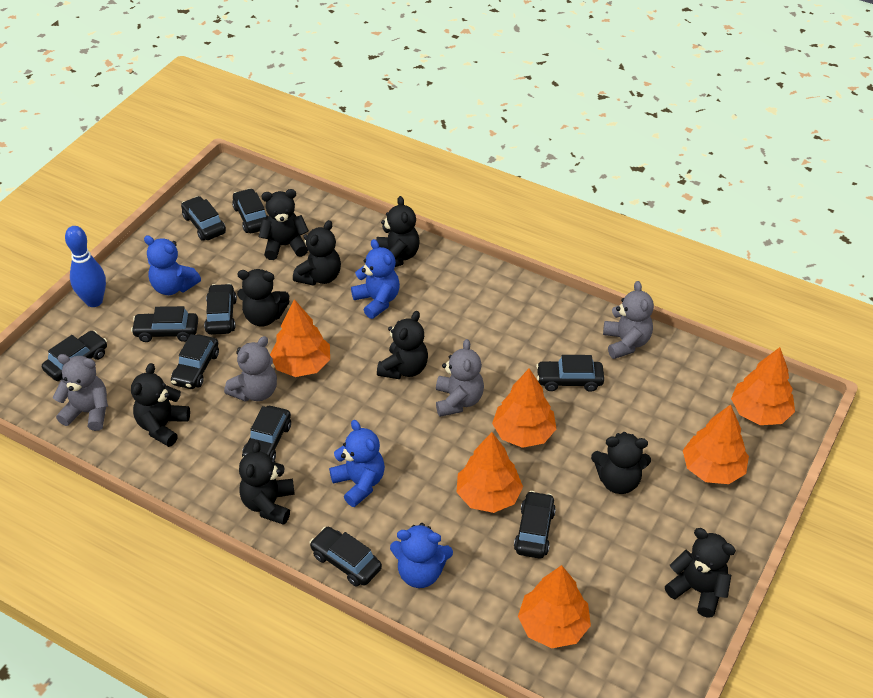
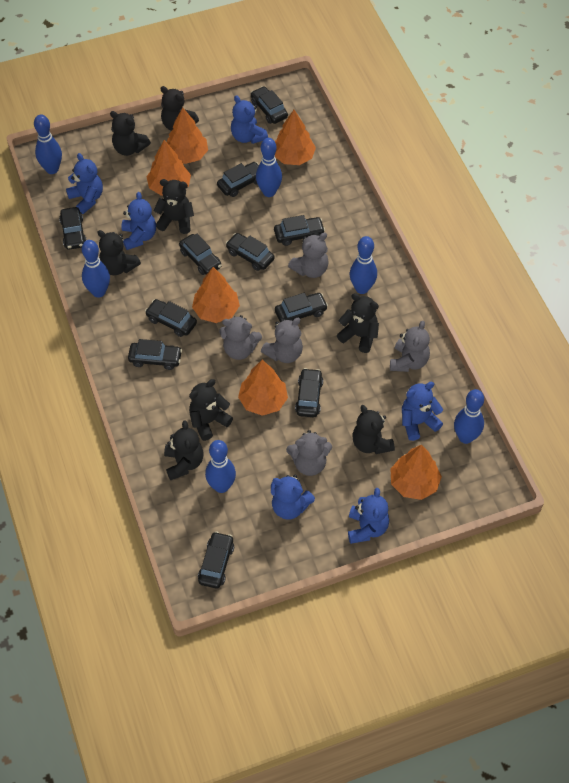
black car: [42,330,107,381] [131,306,198,342] [171,334,219,389] [181,196,226,241] [204,283,237,335] [232,188,268,233] [242,406,291,460] [309,527,382,587] [514,491,556,559] [536,355,604,392] = 10 -> [59,207,87,250] [128,339,182,370] [145,299,197,337] [179,234,222,275] [198,531,234,589] [217,162,259,197] [226,233,275,271] [251,86,288,124] [274,215,325,246] [275,293,328,322] [295,368,323,417] = 11
black teddy bear: [131,363,190,447] [237,269,290,327] [239,441,295,525] [259,189,309,260] [293,220,341,286] [376,196,419,267] [377,311,428,379] [591,432,651,494] [665,528,736,618] = 9 -> [98,230,141,275] [110,111,151,156] [154,179,194,234] [161,86,199,131] [164,420,203,480] [189,379,233,441] [337,293,379,353] [352,405,395,454] = 8
blue bowling pin: [65,226,106,307] = 1 -> [34,114,62,174] [82,240,110,298] [205,440,236,493] [256,138,282,197] [350,236,377,294] [454,389,484,444] = 6
blue teddy bear: [144,235,201,295] [329,420,385,507] [351,239,400,319] [390,523,453,588] = 4 -> [66,153,103,214] [121,192,156,250] [231,95,268,144] [271,475,315,520] [348,488,389,544] [402,382,443,441] = 6
grey teddy bear: [53,354,108,431] [224,336,277,402] [436,339,484,417] [603,281,654,359] = 4 -> [219,315,262,360] [261,318,303,363] [286,430,332,476] [288,233,329,278] [390,320,430,372] = 5

